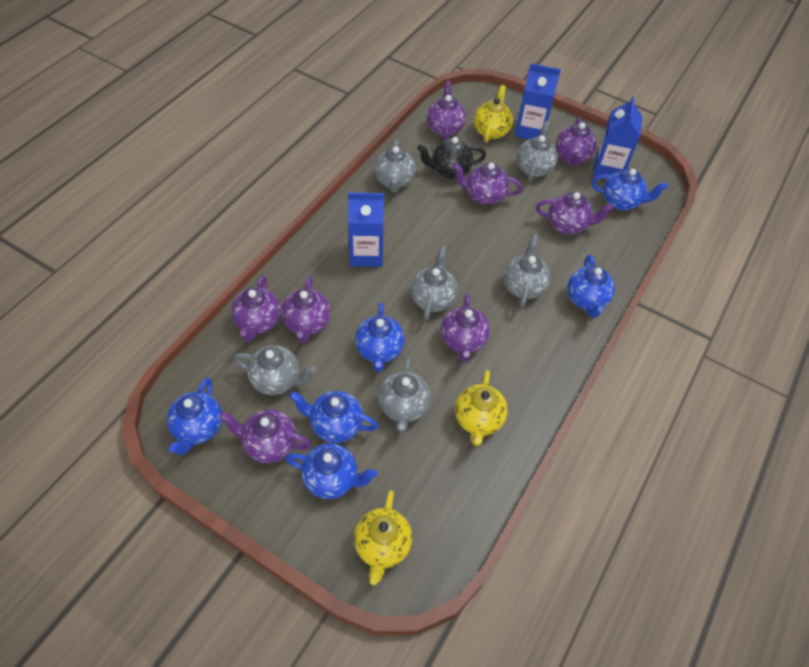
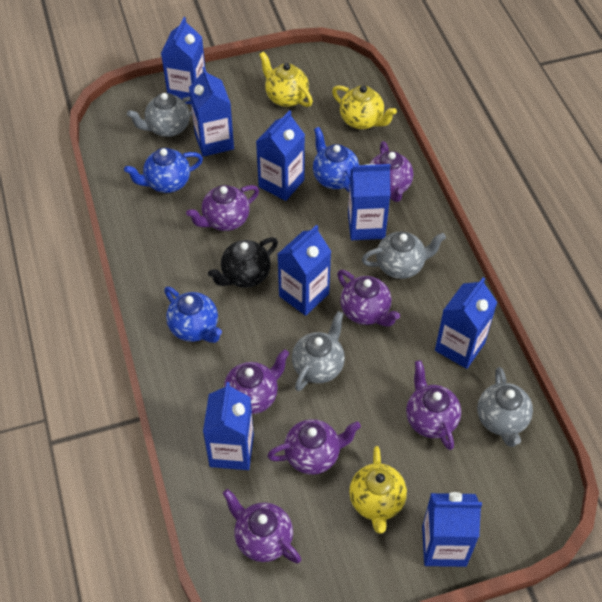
blue carton: [348,192,384,267] [515,64,561,139] [593,96,642,176] = 3 -> [161,17,205,104] [189,67,234,157] [203,382,254,470] [256,110,305,201] [278,225,331,316] [348,164,390,240] [422,492,482,567] [435,277,497,369] = 8
blue teapot: [167,377,222,455] [285,443,377,499] [289,391,378,443] [355,302,405,372] [567,255,615,318] [591,169,668,210] = 6 -> [124,148,203,193] [164,287,222,343] [313,127,359,192] = 3
grey teapot: [233,345,316,395] [374,140,416,192] [379,357,431,433] [410,246,458,321] [504,234,550,307] [517,121,558,181] = 6 -> [127,93,192,137] [292,311,345,391] [362,232,446,279] [477,367,533,447] = 4
purple teapot: [219,409,312,463] [231,275,281,342] [282,276,330,343] [427,81,466,140] [441,294,490,362] [452,163,522,205] [536,192,614,234] [556,117,597,167] = 8 -> [186,185,259,231] [223,489,301,563] [224,349,289,414] [267,419,361,475] [337,270,400,327] [369,141,413,202] [406,360,461,450] = 7

